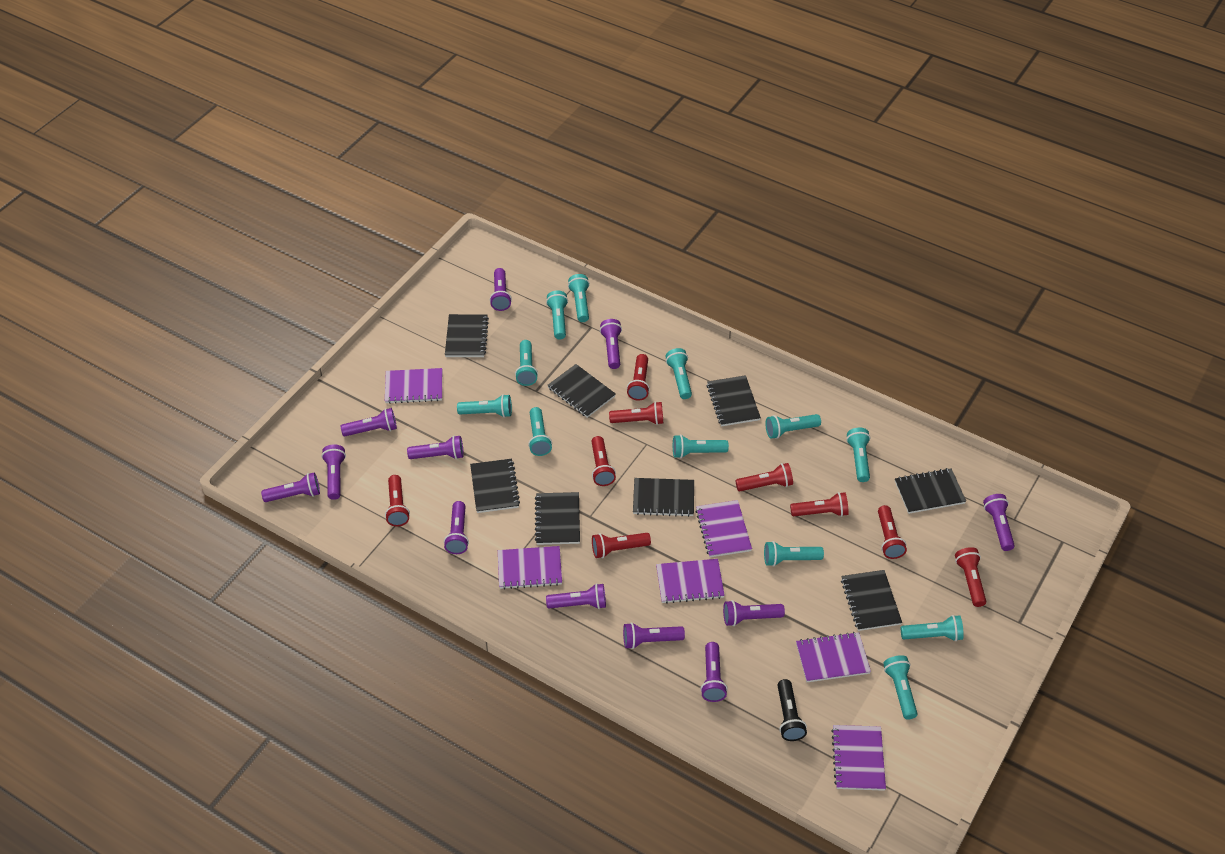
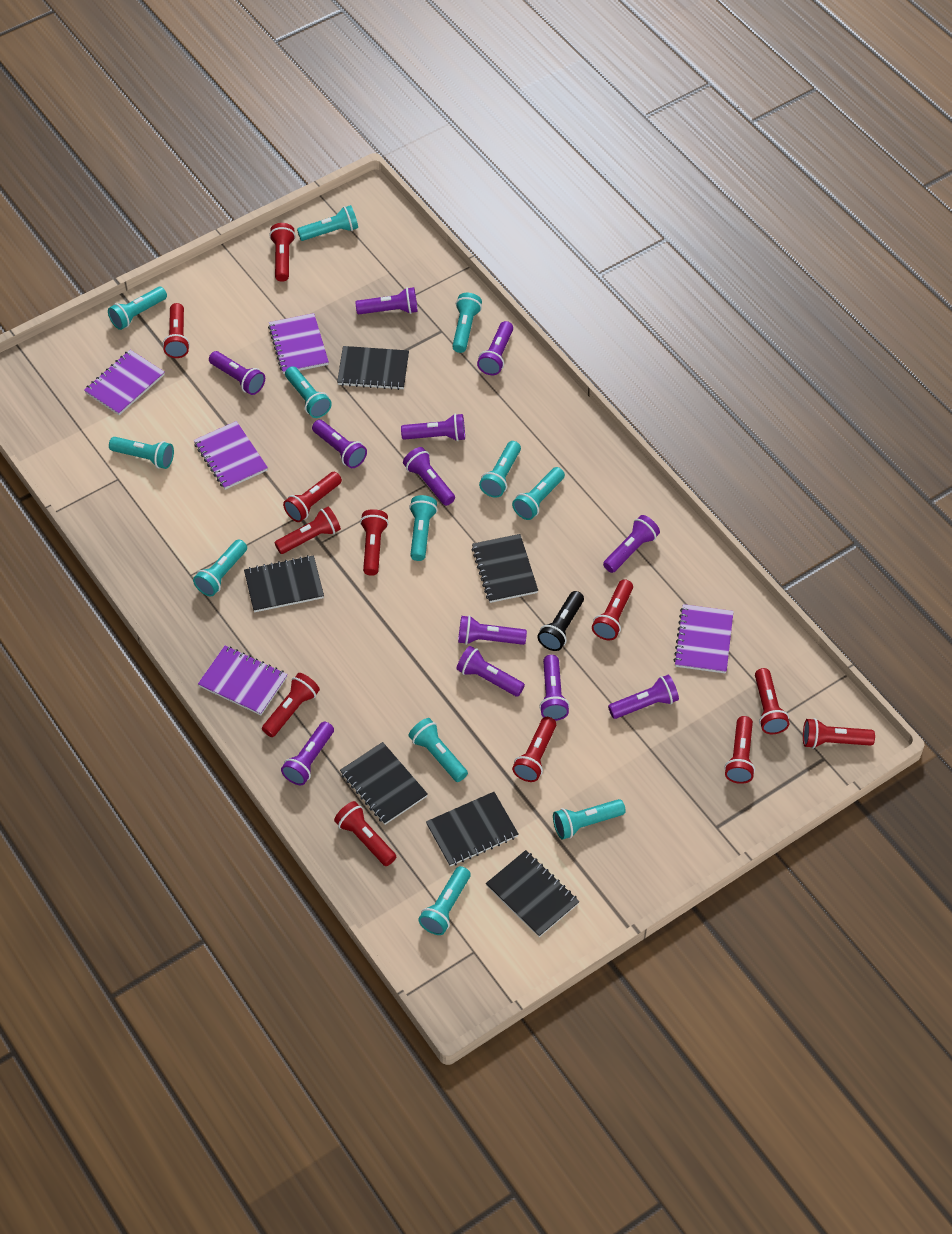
black notebook: [445,314,489,357] [470,459,520,513] [535,492,580,545] [547,364,616,418] [633,478,694,517] [707,375,761,426] [841,570,902,631] [895,468,966,514] = 8 -> [244,555,324,612] [337,346,409,390] [340,742,428,825] [426,792,518,866] [471,534,538,603] [486,850,579,937] = 6
purple notebook: [385,368,442,404] [498,546,562,589] [656,559,725,604] [695,500,752,557] [796,632,871,682] [831,725,886,791] = 6 -> [84,350,165,415] [194,421,268,490] [198,646,288,715] [268,313,329,374] [674,604,734,673] = 5
red flashlight: [385,475,410,527] [591,436,616,486] [592,533,651,558] [609,401,663,425] [627,354,650,401] [735,463,793,491] [790,492,849,517] [878,505,907,559] [955,547,986,607] = 9 -> [163,303,190,358] [262,673,320,737] [269,223,296,282] [274,507,341,554] [283,472,342,522] [334,801,396,866] [360,509,389,576] [512,717,556,782] [592,579,633,640] [724,716,755,784] [755,668,789,734] [803,718,875,749] = 12

